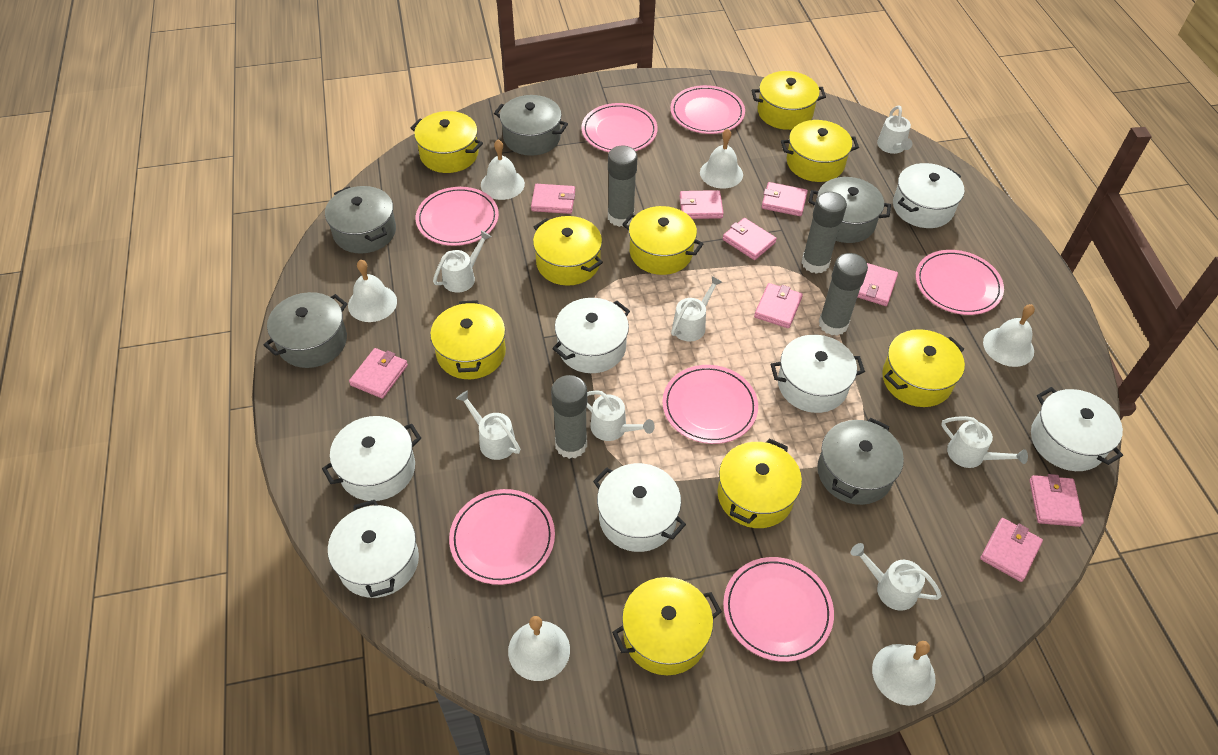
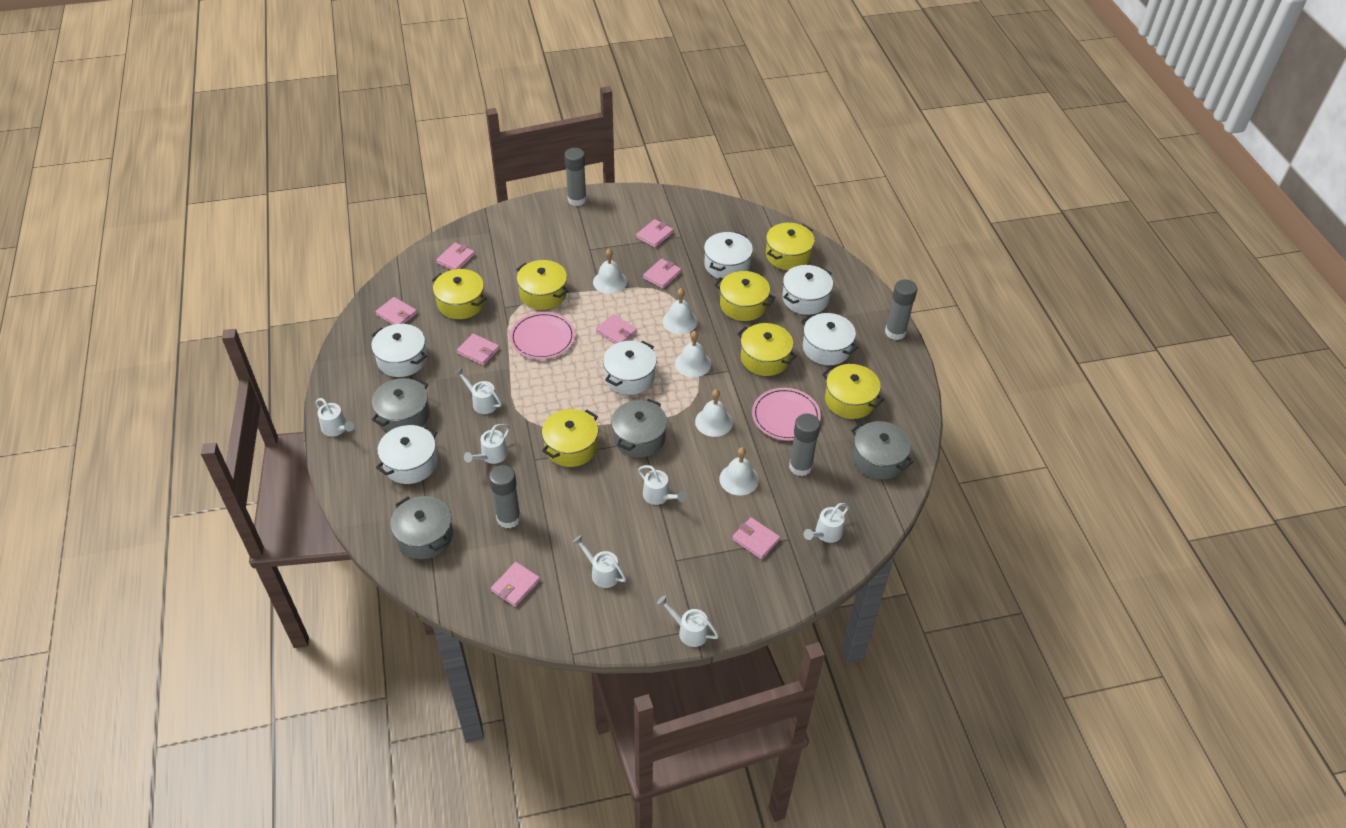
grey pot: [264,292,348,368] [325,186,396,254] [494,95,568,156] [809,177,891,243] [817,418,904,505] = 5 -> [372,378,430,432] [390,496,453,559] [611,399,667,457] [851,421,913,480] = 4
pink plate: [416,187,499,246] [449,489,555,585] [582,103,658,152] [662,365,758,444] [670,85,745,134] [723,557,834,662] [916,250,1004,315] = 7 -> [510,312,575,359] [752,388,821,441] = 2
pink wallet: [349,348,408,399] [531,184,575,214] [680,190,724,219] [722,218,777,260] [754,283,803,328] [762,182,808,216] [857,263,898,306] [980,518,1043,582] [1029,474,1084,527] = 9 -> [375,297,417,325] [436,243,475,270] [457,334,499,366] [491,562,540,607] [596,314,637,344] [636,219,673,248] [643,259,681,289] [732,517,780,559] = 8
white bell: [348,260,397,322] [481,139,525,200] [508,616,570,681] [700,129,743,189] [872,641,936,706] [983,304,1035,367] = 6 -> [593,249,627,294] [663,288,698,334] [675,331,711,377] [695,389,733,437] [719,447,759,496] = 5
white pot: [322,416,421,501] [328,500,419,598] [552,298,630,373] [593,463,686,552] [771,335,865,413] [893,163,964,228] [1031,387,1123,471] = 7 -> [371,324,427,377] [376,425,437,484] [603,341,657,395] [704,232,753,279] [782,265,833,315] [801,313,858,365] = 6
yellow pot: [411,111,483,173] [430,300,506,379] [533,216,603,286] [612,577,722,675] [622,206,703,275] [717,438,802,528] [752,71,826,130] [781,120,859,182] [882,329,965,407] = 9 -> [432,269,487,319] [516,260,568,310] [542,409,598,467] [714,271,775,321] [737,323,797,376] [766,223,815,270] [822,364,884,419] = 7

